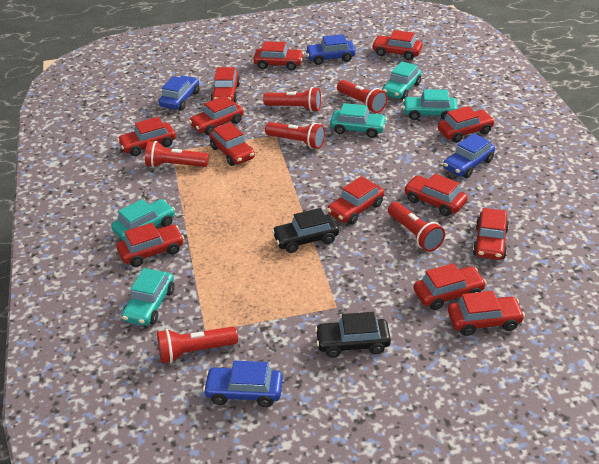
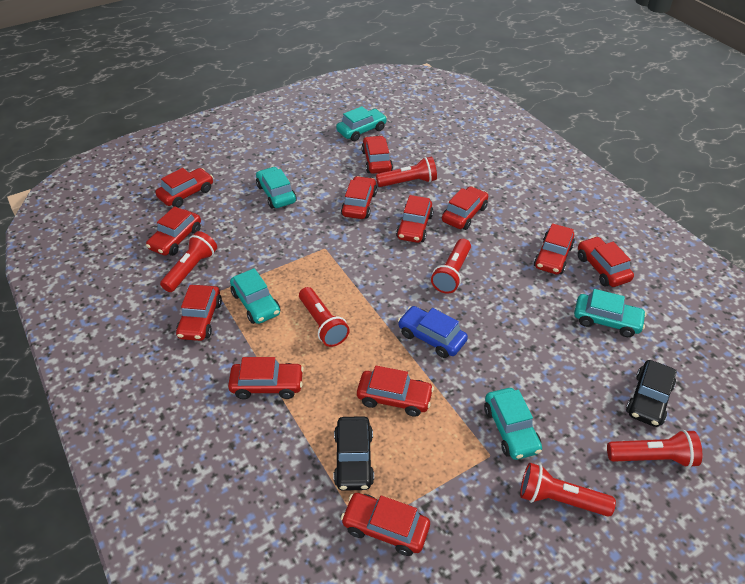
blue car: [159,76,199,110] [203,361,283,407] [305,34,356,65] [443,133,495,178] = 4 -> [398,306,468,358] = 1
red car: [117,117,176,156] [117,223,184,267] [189,96,244,135] [209,122,255,166] [211,67,240,103] [253,41,304,70] [327,176,384,225] [372,30,422,60] [404,174,468,216] [414,263,486,310] [438,106,495,143] [448,291,525,336] [473,208,509,260] = 13 -> [146,206,201,256] [155,168,213,208] [176,285,222,341] [228,357,304,399] [341,176,377,219] [341,493,430,556] [357,366,434,417] [362,136,393,174] [396,195,434,243] [442,186,488,230] [534,223,575,275] [578,236,634,287] = 12

